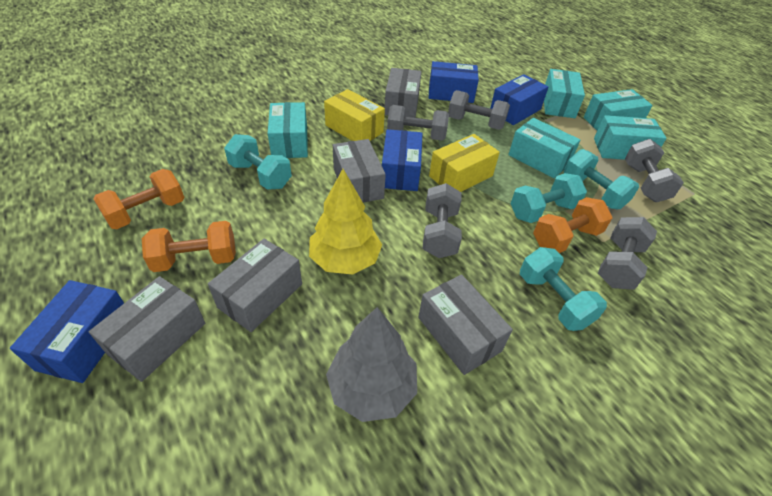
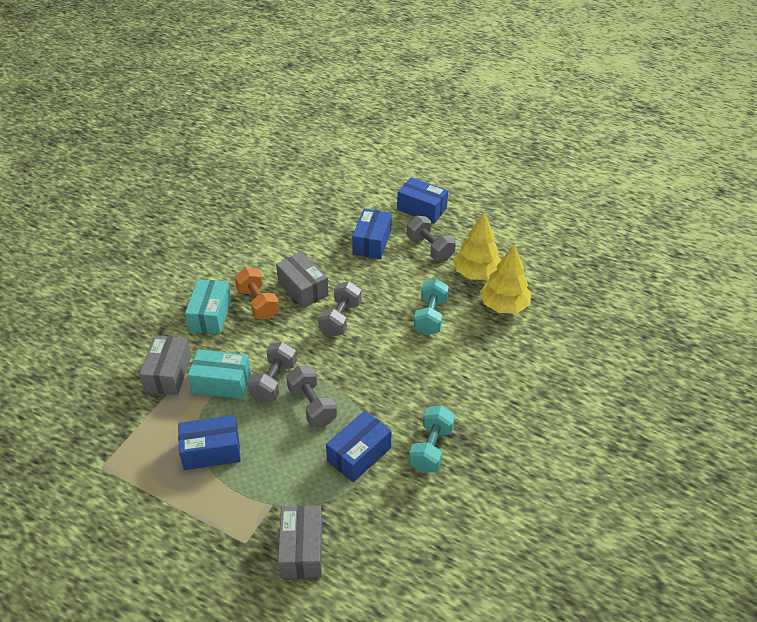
grey box: [89,276,205,382] [208,239,302,332] [333,139,386,203] [385,68,421,118] [418,275,513,375] = 5 -> [139,335,191,395] [276,252,329,308] [278,505,323,579] = 3
grey dumbbell: [387,105,449,141] [423,183,462,258] [448,90,510,130] [598,217,657,290] [625,139,684,202] = 5 -> [248,341,297,402] [286,366,337,427] [318,281,362,337] [407,216,456,261] = 4
grey tree: [326,307,417,422] = 1 -> none = 0
orange dumbbell: [93,169,184,229] [142,221,236,272] [533,197,612,253] = 3 -> [234,268,280,319] = 1
turquoise box: [268,102,308,158] [508,118,580,178] [544,69,585,118] [584,89,653,130] [594,115,667,160] = 5 -> [185,279,231,334] [188,349,251,399] = 2
turquoise dumbbell: [224,134,292,190] [510,173,587,223] [520,247,607,331] [564,149,639,209] = 4 -> [409,406,455,473] [414,279,449,335] = 2
yellow box: [324,89,385,141] [429,134,500,192] = 2 -> none = 0
yellow tree: [309,169,382,274] = 1 -> [453,213,501,280] [480,245,531,313] = 2

